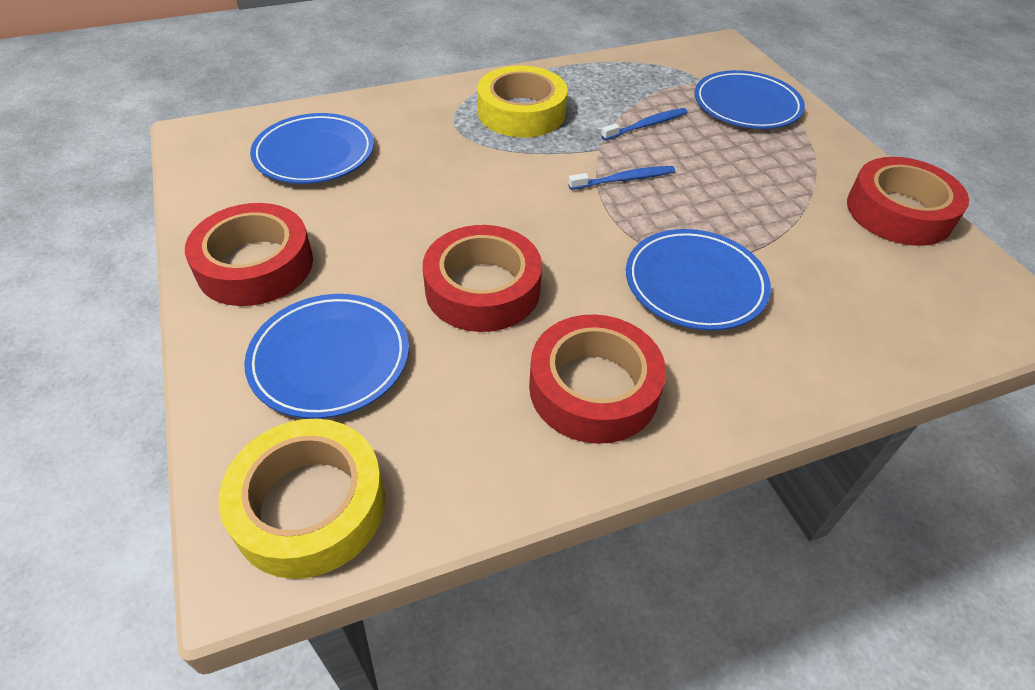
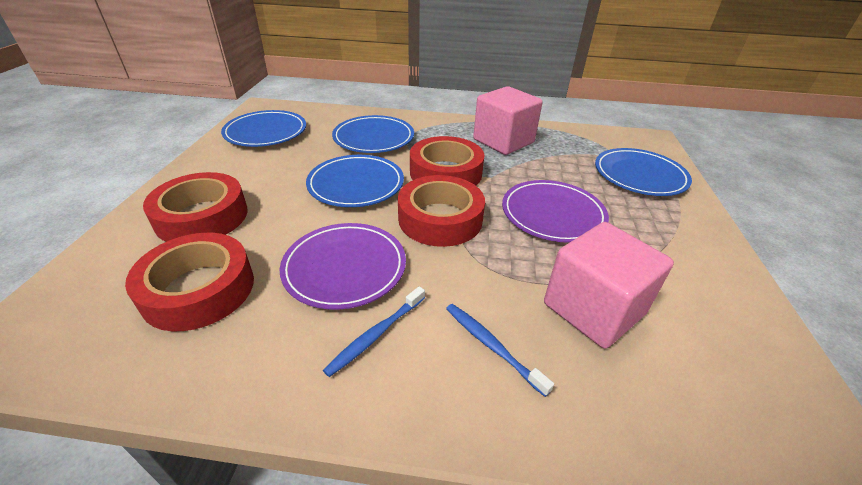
pink cube: none = 0 -> [473,86,543,155] [544,222,674,349] = 2
purple plate: none = 0 -> [280,223,406,310] [502,180,609,243] = 2
yellow tape: [219,419,385,579] [477,66,568,137] = 2 -> none = 0

